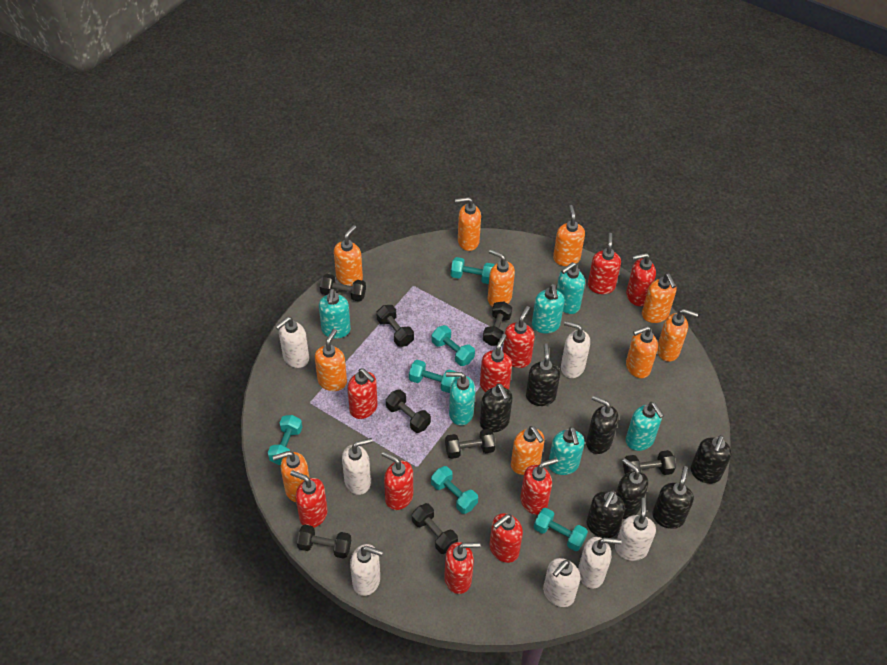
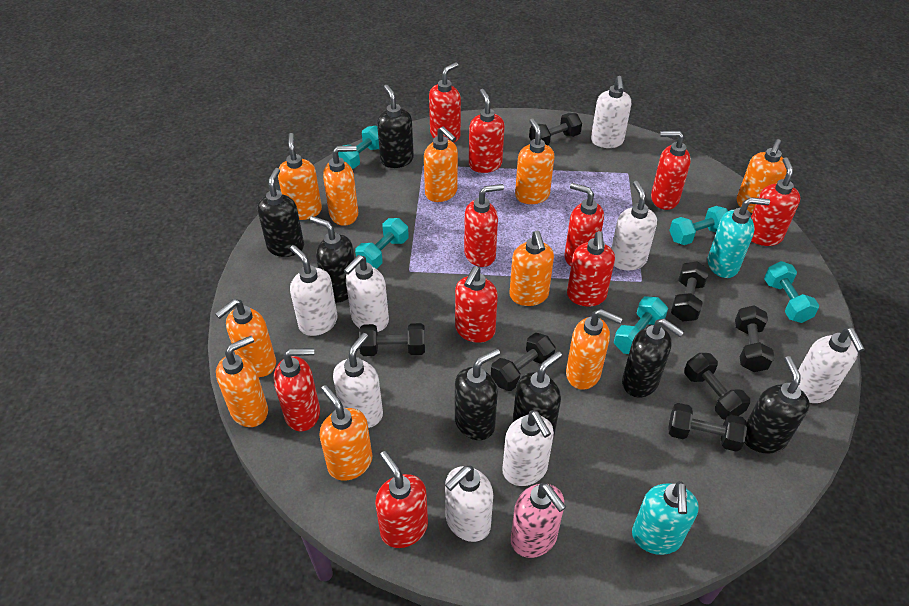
black dumbbell: [297,525,351,559] [320,274,366,302] [376,305,414,347] [386,389,431,433] [412,503,458,554] [445,429,496,459] [483,301,512,346] [623,450,676,475] = 8 -> [359,323,425,356] [491,333,556,391] [529,113,582,146] [669,403,747,452] [671,261,709,321] [684,353,750,420] [735,306,774,372] = 7
pink soap dispenser: none = 0 -> [511,483,566,558] = 1
turquoise dumbbell: [268,415,302,465] [409,360,457,393] [431,466,478,514] [432,325,475,366] [450,257,494,284] [534,508,588,551] = 6 -> [338,126,379,169] [355,218,409,269] [614,297,668,354] [669,206,728,245] [764,261,819,323] = 5
turquoise soap dispenser: [319,289,351,339] [446,372,475,426] [532,284,565,334] [549,427,585,475] [557,262,585,314] [626,402,664,451] = 6 -> [632,481,699,555] [708,197,770,278] = 2
white soap dispenser: [275,317,309,368] [342,438,373,495] [350,544,383,596] [543,558,580,607] [561,321,590,378] [578,537,621,589] [615,498,656,561] = 7 -> [290,245,337,336] [333,333,383,428] [344,255,389,332] [445,465,493,542] [502,410,554,486] [591,76,631,148] [611,181,657,270] [798,328,865,403] = 8

